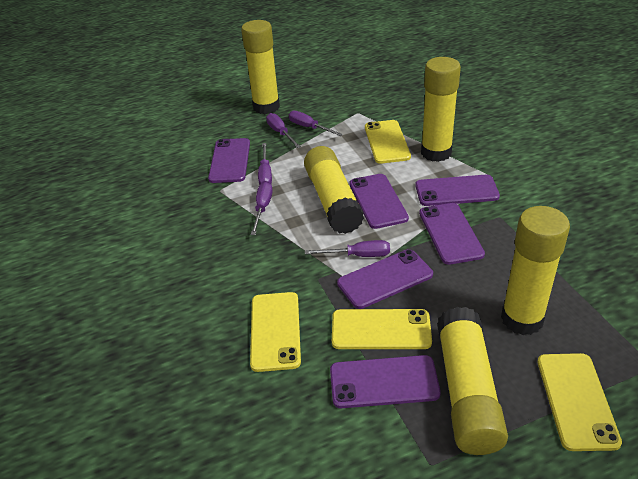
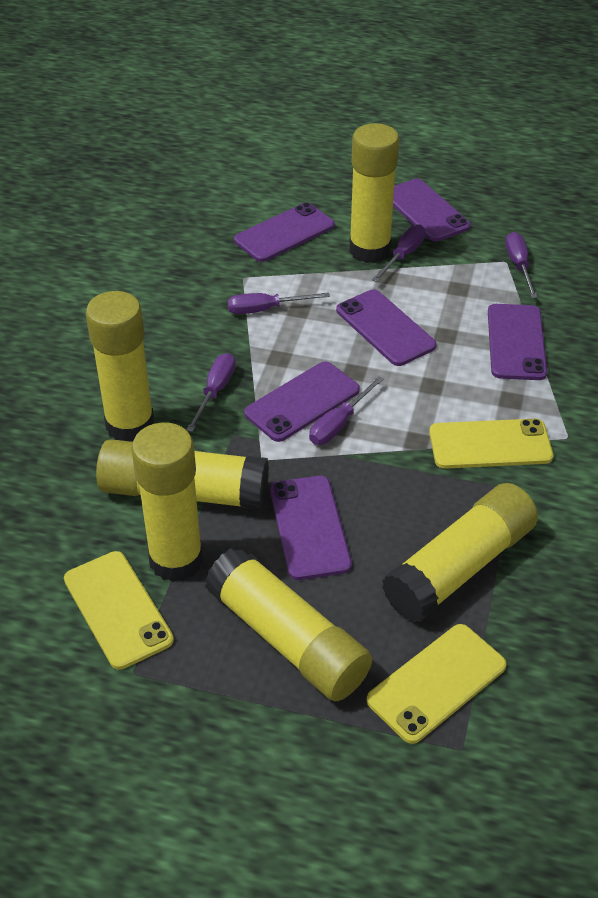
yellow glue stick: [241,20,280,114] [304,146,364,234] [421,57,461,162] [437,307,508,455] [501,206,570,335] = 5 -> [86,291,155,442] [96,439,269,510] [131,422,203,582] [205,546,372,701] [349,123,399,263] [382,483,538,622] = 6
yellow phone: [250,292,301,372] [332,309,432,349] [365,120,411,164] [538,353,622,451] = 4 -> [64,551,174,670] [367,624,507,744] [429,419,553,469] = 3

